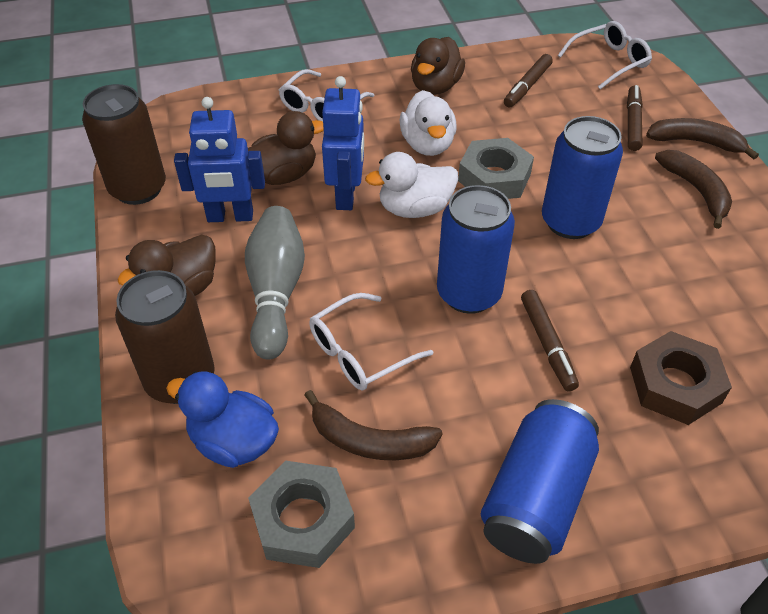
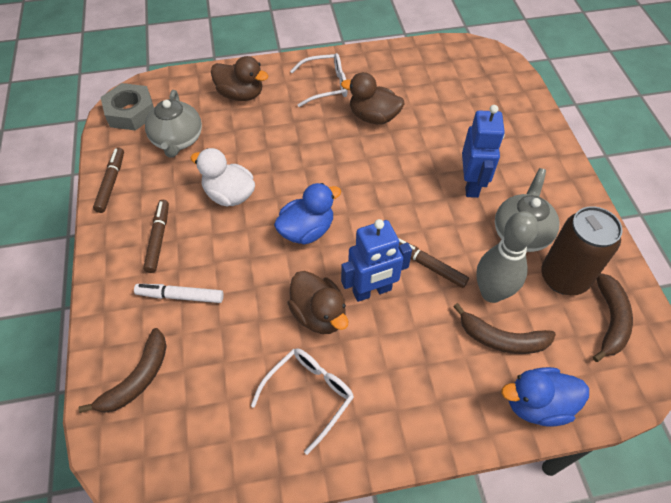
blue can: [437,185,515,314] [481,399,599,564] [542,116,623,239] = 3 -> none = 0
blue duck: [166,372,279,468] = 1 -> [274,183,341,244] [501,367,589,427] = 2
brown can: [82,84,166,205] [115,270,215,404] = 2 -> [541,206,623,295] = 1
brown nut: [630,331,732,425] = 1 -> none = 0
grey nut: [248,461,355,568] [458,138,534,199] = 2 -> [101,83,154,131] = 1
grey teapot: none = 0 -> [145,90,202,158] [495,168,559,252] = 2
white duck: [365,152,458,218] [399,90,457,156] = 2 -> [190,148,255,206] = 1
white glasses: [279,69,374,122] [309,293,433,390] [558,21,652,89] = 3 -> [251,348,354,455] [290,53,348,107] = 2
white marker: none = 0 -> [134,284,224,303] = 1

